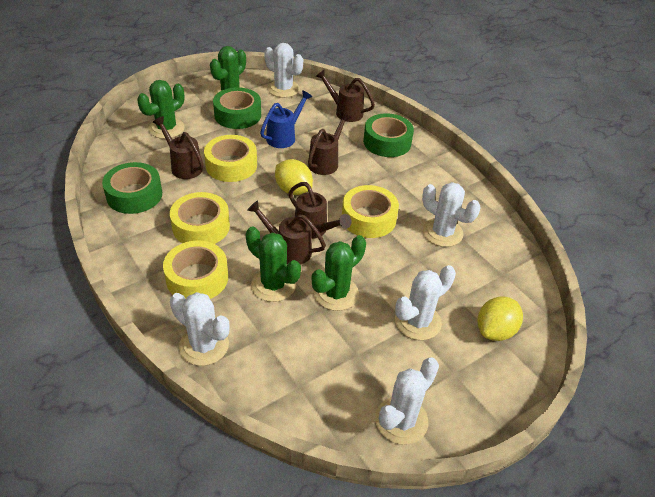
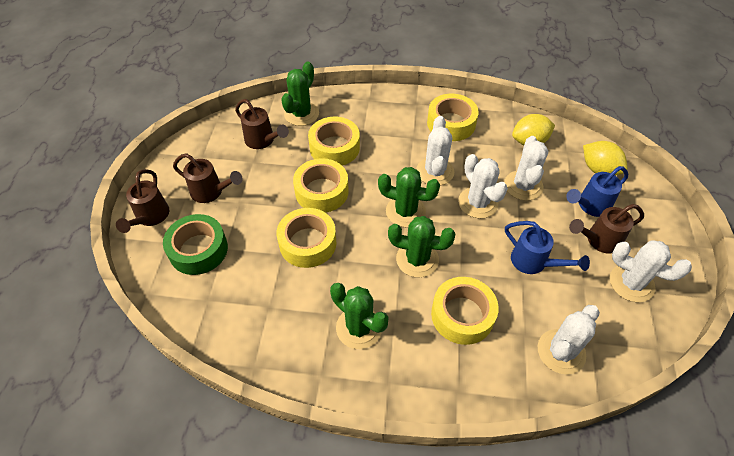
blue watering can: [260,90,312,148] = 1 -> [505,221,590,274] [566,166,628,217] = 2
brown watering can: [152,116,204,179] [247,200,326,265] [289,182,352,239] [308,112,351,175] [315,70,375,122] = 5 -> [116,169,169,233] [173,153,242,203] [235,99,289,149] [569,204,644,254] = 4
green tape: [102,162,162,214] [213,87,261,129] [363,113,414,157] = 3 -> [163,214,228,275] = 1
yellow tape: [163,241,228,299] [170,192,230,244] [204,135,257,182] [342,185,399,238] = 4 -> [277,208,337,268] [293,158,349,213] [308,117,360,165] [427,94,479,141] [431,277,499,345] = 5

